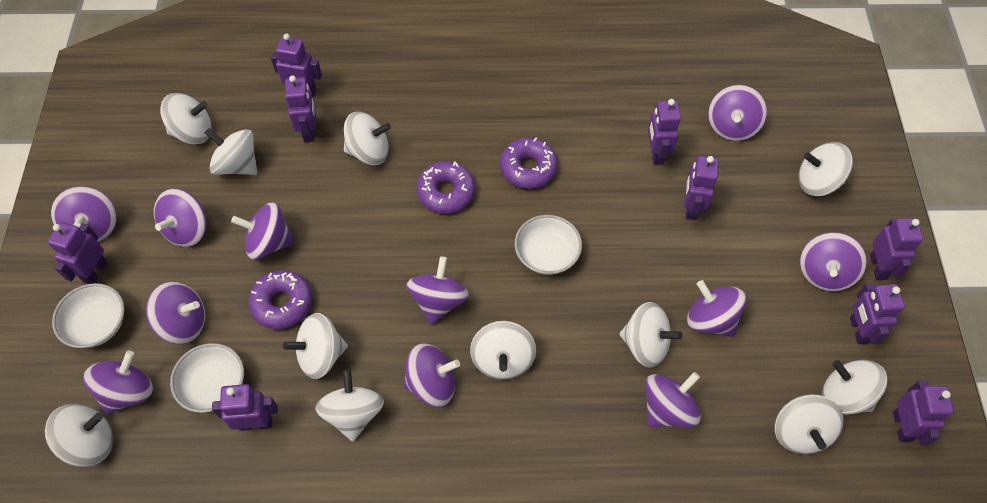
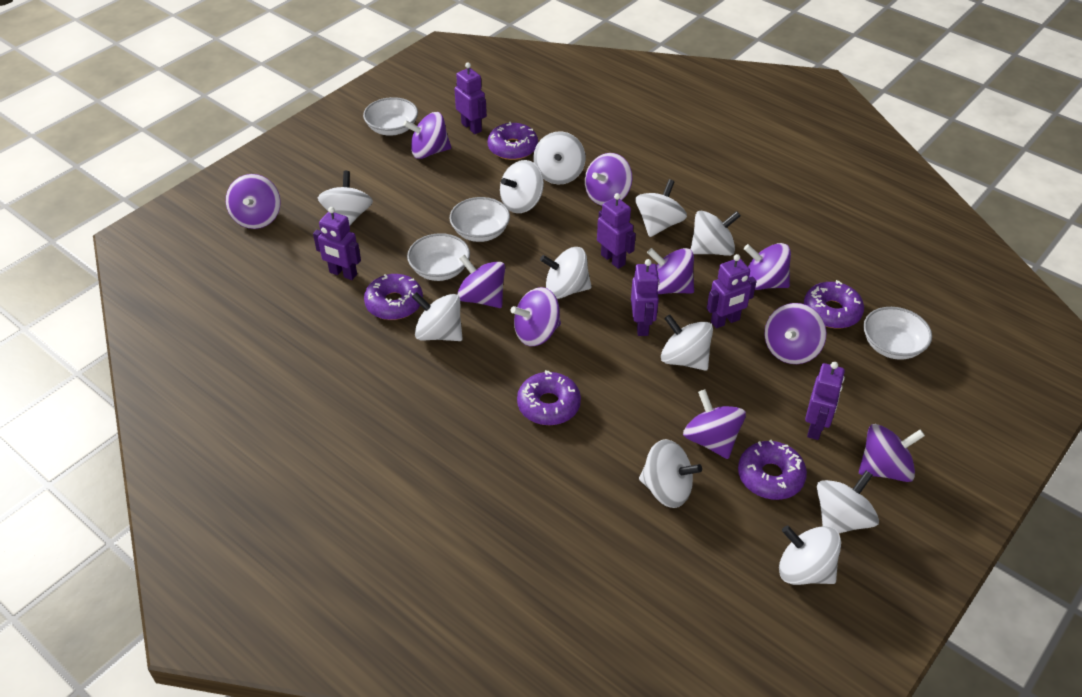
purple donut: [248,270,312,329] [417,161,475,214] [500,138,558,189] = 3 -> [364,274,423,320] [488,122,538,160] [517,370,581,425] [738,440,807,500] [804,280,864,328] = 5
purple robot: [47,222,107,284] [212,384,278,431] [271,34,322,97] [285,75,316,142] [648,99,681,165] [684,156,719,220] [850,283,905,345] [870,218,923,280] [893,380,954,446] = 9 -> [313,207,361,280] [454,63,487,134] [597,193,636,269] [631,259,660,336] [707,254,757,328] [805,361,845,440] = 6
purple spinning top: [51,186,117,242] [83,351,153,414] [146,282,205,344] [154,189,206,247] [231,202,295,260] [403,343,460,407] [406,256,469,324] [645,372,701,427] [687,280,747,337] [708,85,767,141] [800,232,867,291] = 11 -> [226,174,281,229] [403,112,451,159] [457,254,505,308] [511,287,561,346] [585,153,632,206] [647,248,694,294] [683,390,746,459] [744,243,791,290] [764,303,826,364] [859,424,925,482] = 10
white bowl: [52,283,125,348] [170,343,244,413] [514,215,582,275] = 3 -> [363,97,418,136] [407,233,470,281] [450,197,510,242] [863,307,932,360] = 4

